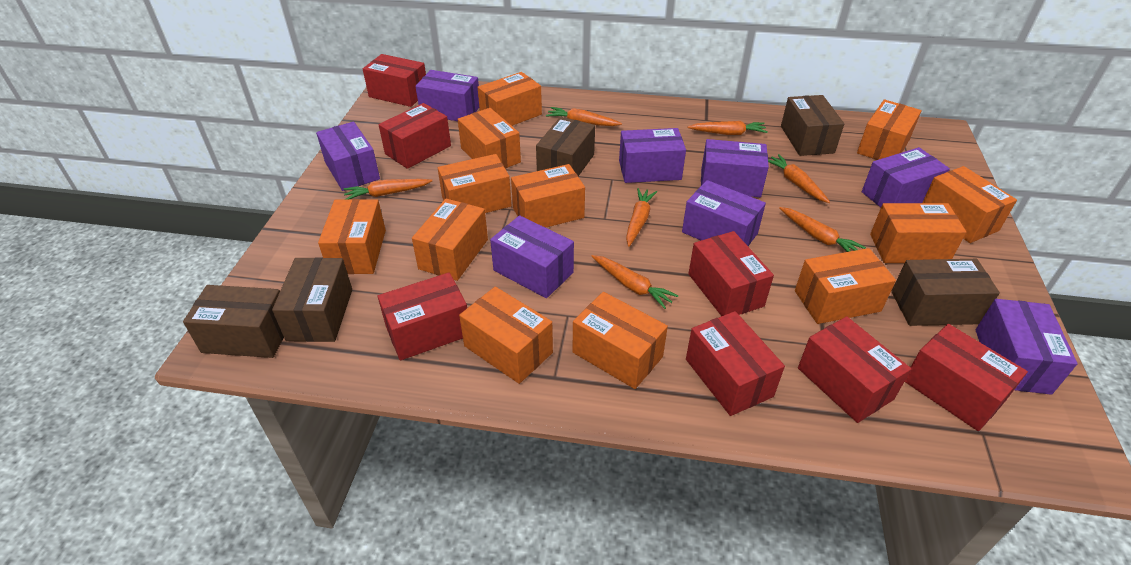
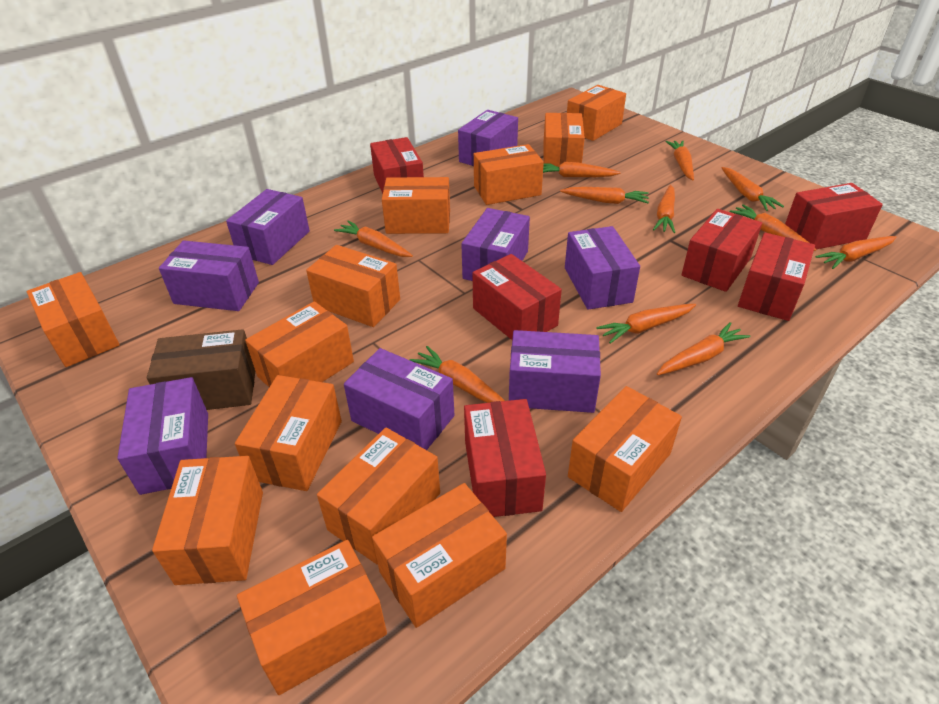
brown box: [183,285,284,358] [272,257,352,342] [536,117,595,176] [781,95,844,156] [891,259,1000,326] = 5 -> [147,329,255,410] = 1
orange box: [318,199,386,274] [412,199,488,281] [438,154,511,213] [457,108,521,169] [459,287,553,384] [478,72,542,126] [511,164,585,228] [573,292,668,389] [795,248,896,324] [857,99,922,160] [870,203,966,263] [922,166,1017,243] = 12 -> [27,272,120,367] [152,456,263,585] [235,375,342,491] [237,540,387,695] [245,301,354,387] [306,245,400,327] [317,427,440,565] [372,483,507,628] [382,177,450,234] [474,144,544,205] [543,113,585,167] [567,85,626,141] [568,386,682,512] = 13
orange carrot: [344,179,432,200] [546,107,622,126] [591,255,679,309] [626,188,657,247] [687,121,767,135] [768,154,830,203] [779,207,866,252] = 7 -> [334,220,413,257] [410,346,505,403] [543,162,621,177] [560,187,649,204] [596,304,696,344] [653,185,675,233] [657,322,750,375] [665,141,694,180] [722,167,784,211] [730,204,816,251] [815,236,896,269] = 11
red box: [363,54,426,107] [378,272,467,361] [379,103,451,169] [686,311,785,416] [688,231,774,316] [798,316,911,423] [905,324,1028,431] = 7 -> [370,137,424,193] [464,399,546,517] [472,254,562,340] [681,209,762,292] [738,232,815,321] [785,183,883,249] = 6

